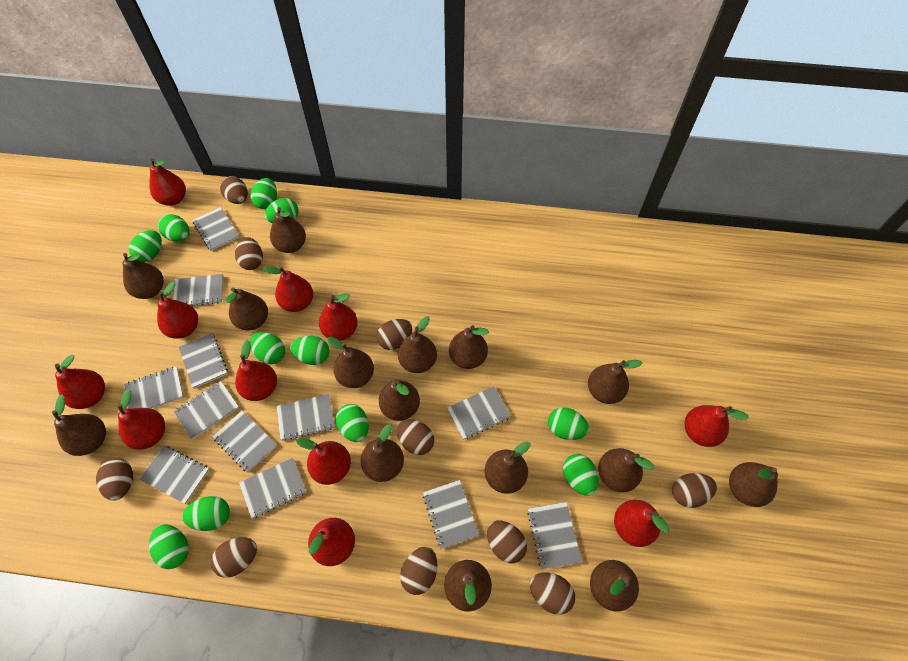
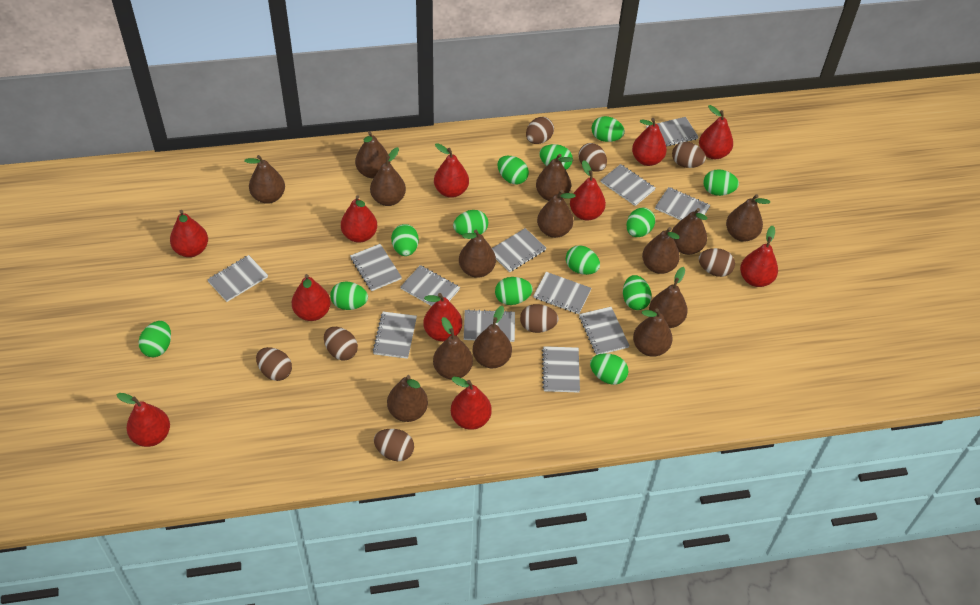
brown egg: [96,458,133,501] [211,537,257,578] [220,176,248,204] [235,237,263,270] [376,319,412,350] [396,419,434,455] [400,546,437,595] [487,520,527,563] [530,572,575,615] [672,473,717,508] = 10 -> [256,347,292,381] [324,327,358,361] [374,429,414,461] [520,304,559,333] [526,117,554,144] [578,143,607,172] [672,142,706,168] [699,248,735,277] = 8
brown pear: [52,394,106,456] [123,253,164,299] [225,288,268,330] [270,207,306,253] [327,337,374,388] [361,424,404,482] [379,380,420,421] [398,316,437,373] [444,560,492,612] [449,325,489,369] [485,441,530,494] [588,360,642,404] [590,560,639,612] [598,448,655,492] [729,462,778,507] = 15 -> [244,155,285,204] [355,131,390,178] [370,147,406,206] [387,375,428,422] [433,317,473,380] [459,230,496,278] [473,306,512,368] [536,154,573,201] [537,190,576,238] [633,308,673,357] [642,227,680,274] [649,267,688,328] [671,208,707,255] [726,194,770,242] = 14
green egg: [129,230,162,262] [149,524,189,569] [158,214,190,242] [182,496,230,531] [250,178,277,209] [250,332,285,364] [264,198,299,223] [290,336,329,365] [336,404,369,442] [548,407,589,440] [563,454,599,496] = 11 -> [139,321,171,357] [330,281,368,310] [391,224,419,256] [453,210,488,235] [495,277,533,305] [497,156,529,185] [539,144,573,170] [566,245,600,275] [590,353,628,385] [592,116,625,142] [623,275,652,310] [626,207,655,237] [704,169,739,196] = 13

